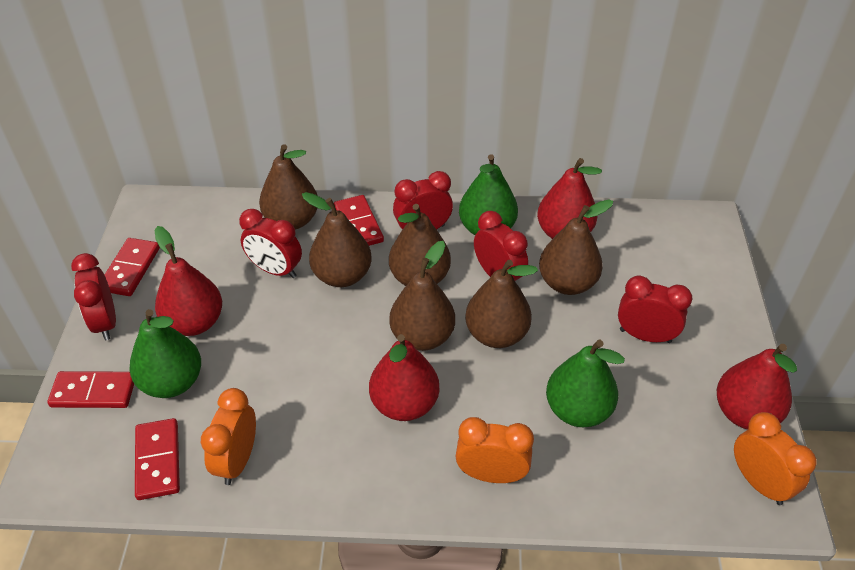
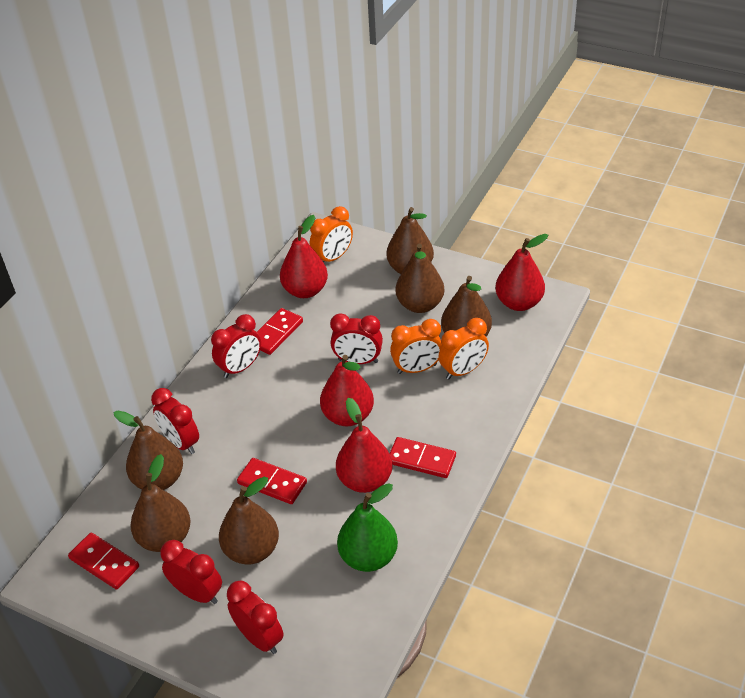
green pear: [129,309,201,398] [459,154,518,235] [546,340,625,427] = 3 -> [337,483,398,572] = 1

